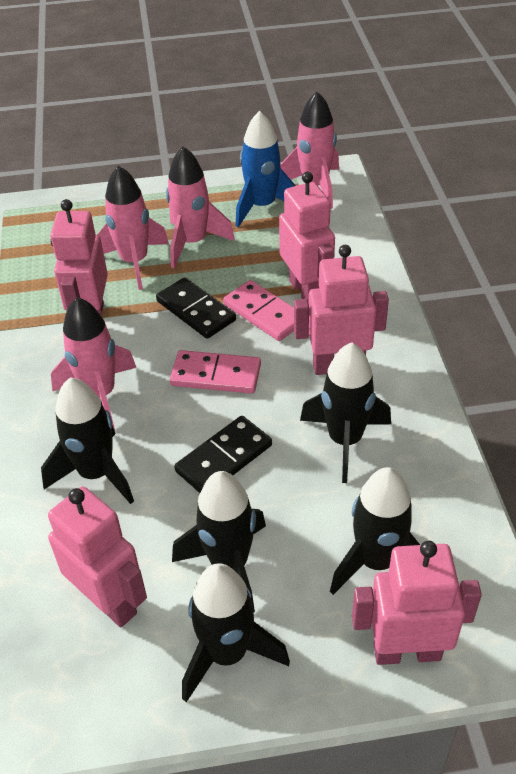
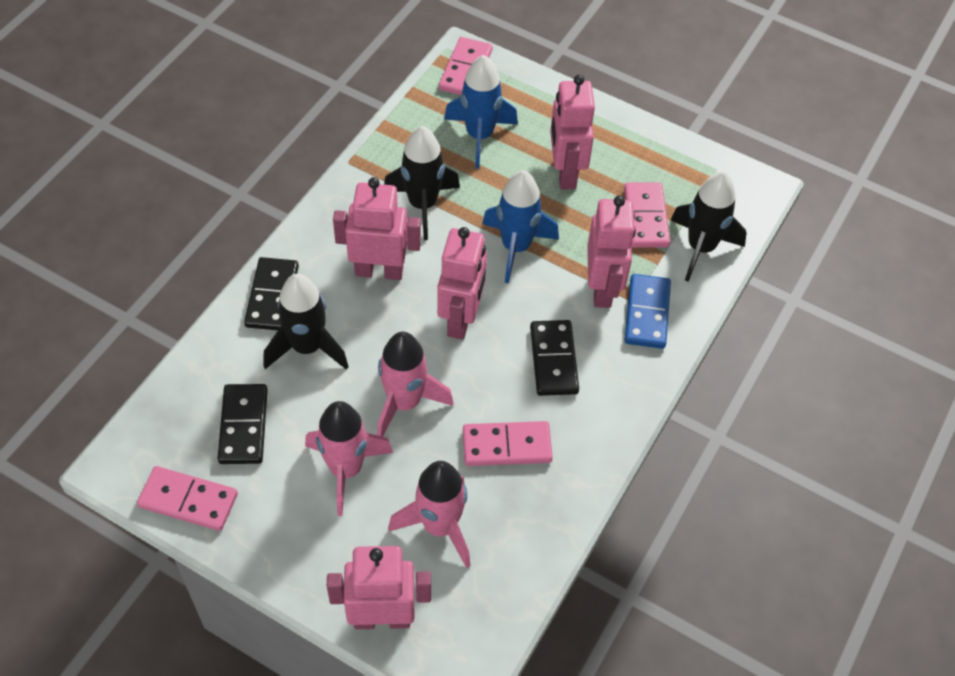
black domino: [156,277,236,339] [174,416,272,493] = 2 -> [217,384,268,464] [244,257,299,330] [530,320,579,396] = 3
black rocket: [41,377,134,504] [172,471,266,613] [182,563,290,702] [300,343,391,483] [330,467,420,595] = 5 -> [263,274,349,370] [384,126,460,240] [671,171,747,282] = 3
blue domino: none = 0 -> [625,274,671,349] = 1
blue rocket: [236,111,296,227] = 1 -> [444,55,518,169] [482,170,559,283] = 2
pink domino: [170,350,261,394] [223,280,294,341] = 2 -> [137,466,238,531] [439,37,493,95] [463,421,553,466] [624,182,670,248] = 4
pink rocket: [51,297,137,430] [97,165,169,290] [166,146,235,268] [280,92,339,209] = 4 -> [305,401,393,516] [377,332,453,437] [388,461,471,568] = 3

